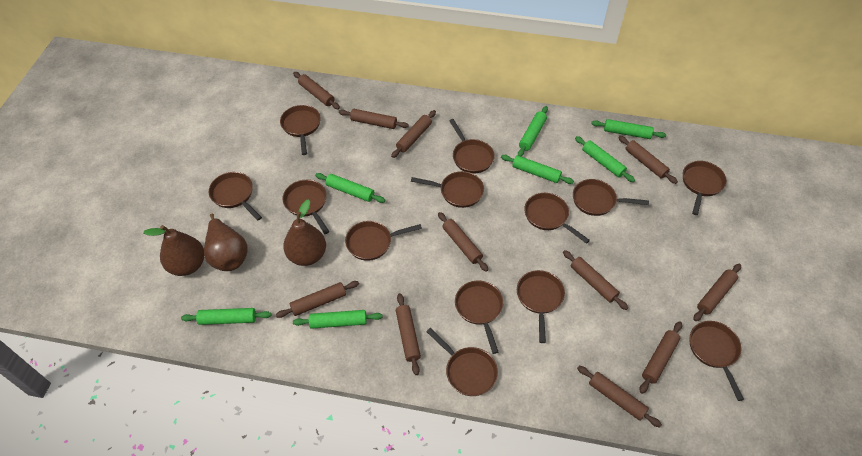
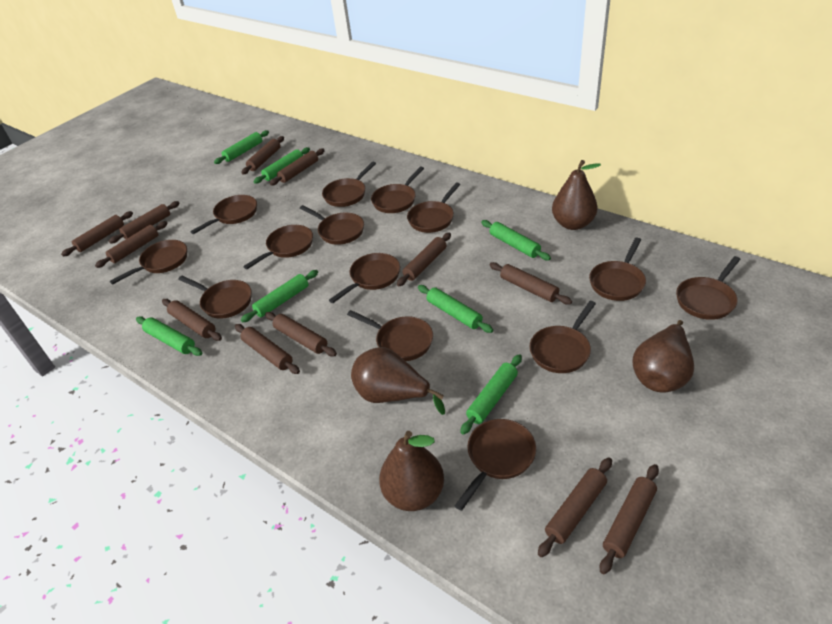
brown pan: [209,172,262,220] [280,105,321,155] [283,180,329,234] [345,221,422,261] [411,171,484,208] [426,328,498,396] [449,119,495,173] [455,281,503,354] [517,270,565,343] [524,193,590,244] [573,179,649,216] [683,161,727,215] [690,321,744,401] = 13 -> [110,240,187,285] [178,276,252,319] [190,195,257,234] [243,225,313,269] [300,205,364,245] [322,162,376,207] [329,253,400,303] [347,310,433,361] [371,167,424,213] [407,183,460,233] [455,419,536,511] [529,301,596,373] [589,238,646,301] [676,256,741,320] = 14
brown pear: [143,225,204,276] [204,214,248,271] [283,199,326,266] = 3 -> [351,347,445,415] [379,431,444,511] [552,160,601,230] [633,320,694,393] = 4
brown rolling pin: [276,281,359,318] [293,72,340,110] [339,109,409,129] [391,110,436,158] [396,293,421,375] [438,212,488,272] [563,250,628,310] [577,366,662,428] [618,136,678,184] [640,321,682,394] [693,264,741,321] = 11 -> [61,211,133,256] [95,221,168,268] [109,201,179,244] [162,299,222,341] [235,324,300,374] [241,136,284,175] [265,312,337,356] [270,149,325,186] [397,233,451,286] [490,262,572,305] [538,457,612,557] [600,464,659,574] = 12

